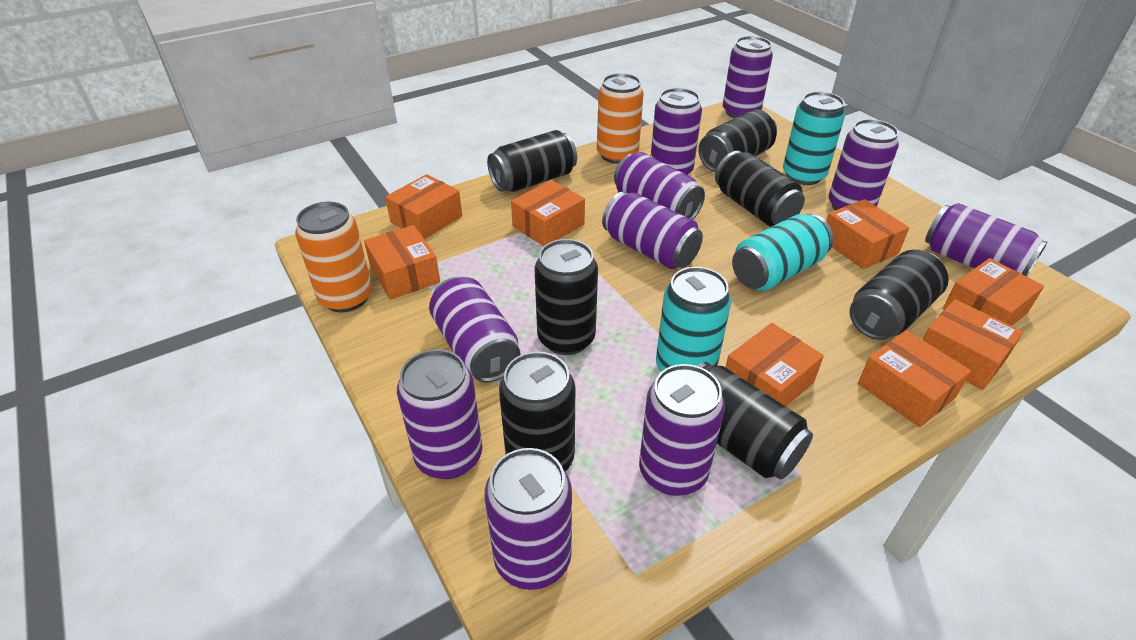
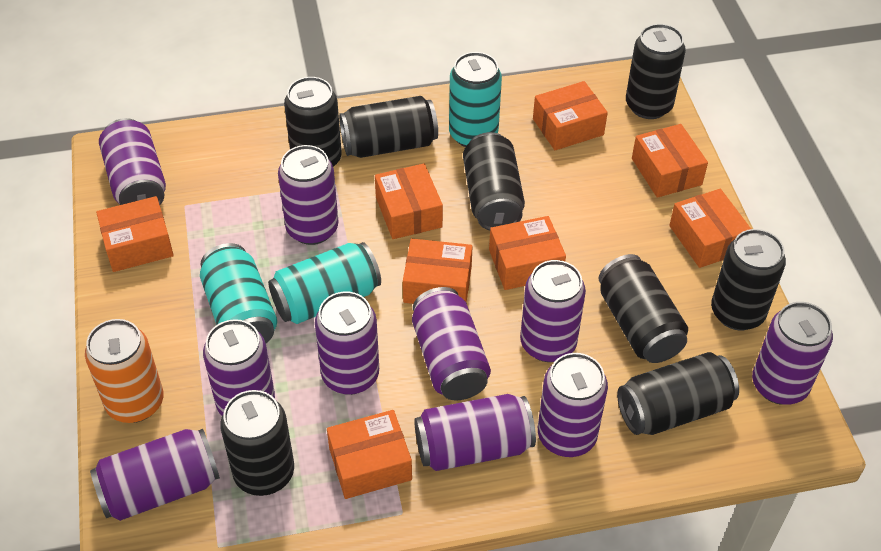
black can: [487,130,577,192] [499,351,575,471] [535,239,598,355] [697,362,813,479] [698,109,777,172] [715,151,805,227] [850,250,949,340] = 7 -> [220,390,294,496] [284,77,342,167] [339,96,438,158] [463,132,525,230] [599,254,688,363] [617,352,739,435] [626,24,686,119] [711,229,786,330] = 8
orange can: [295,202,372,312] [597,73,643,164] = 2 -> [85,319,164,423] = 1

